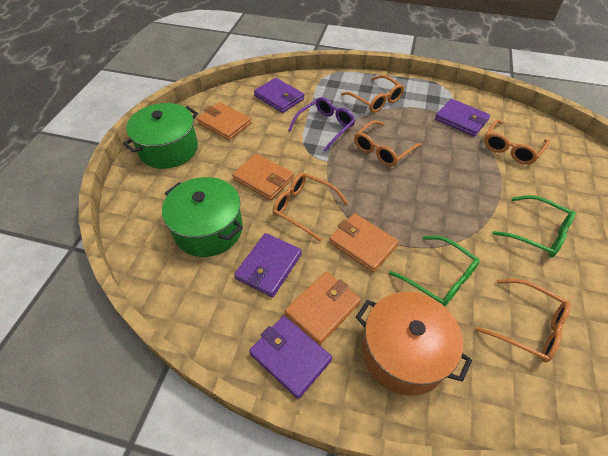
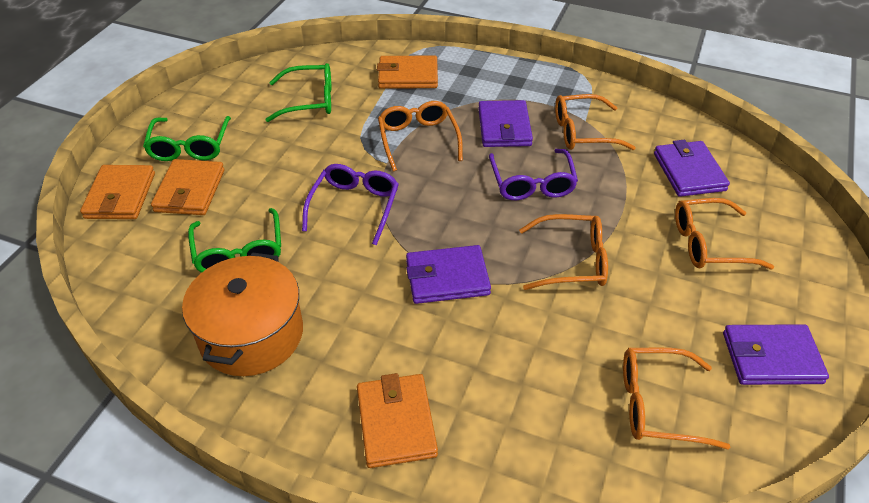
green glasses: [389,236,480,307] [493,195,576,258] = 2 -> [143,116,231,161] [188,208,281,273] [266,63,331,122] = 3
green pot: [123,103,198,169] [162,177,243,257] = 2 -> none = 0
purple glasses: [288,97,355,152] = 1 -> [302,164,399,245] [489,149,578,200] = 2

